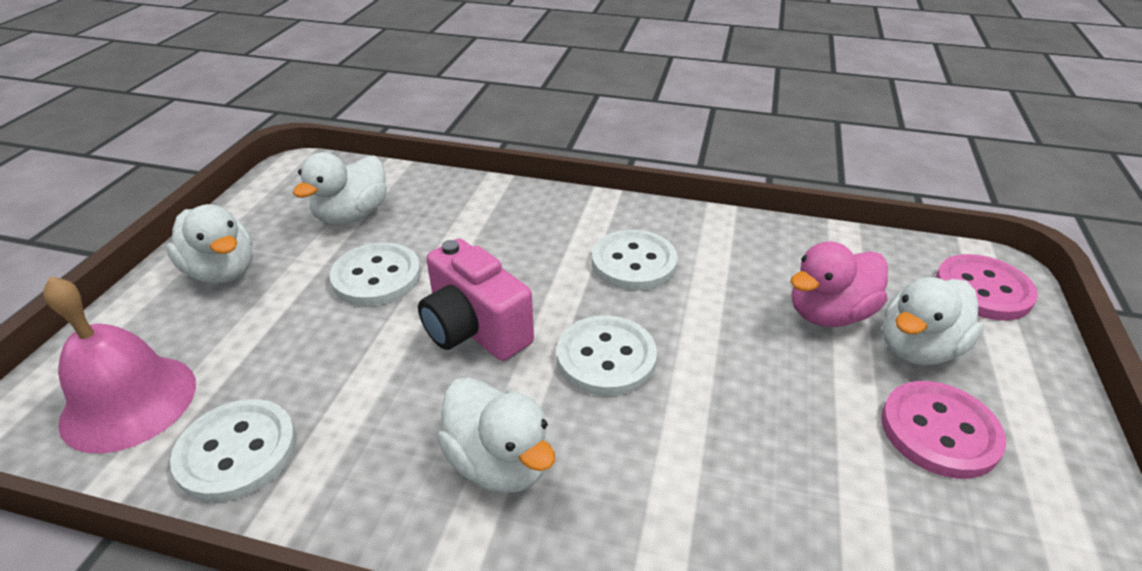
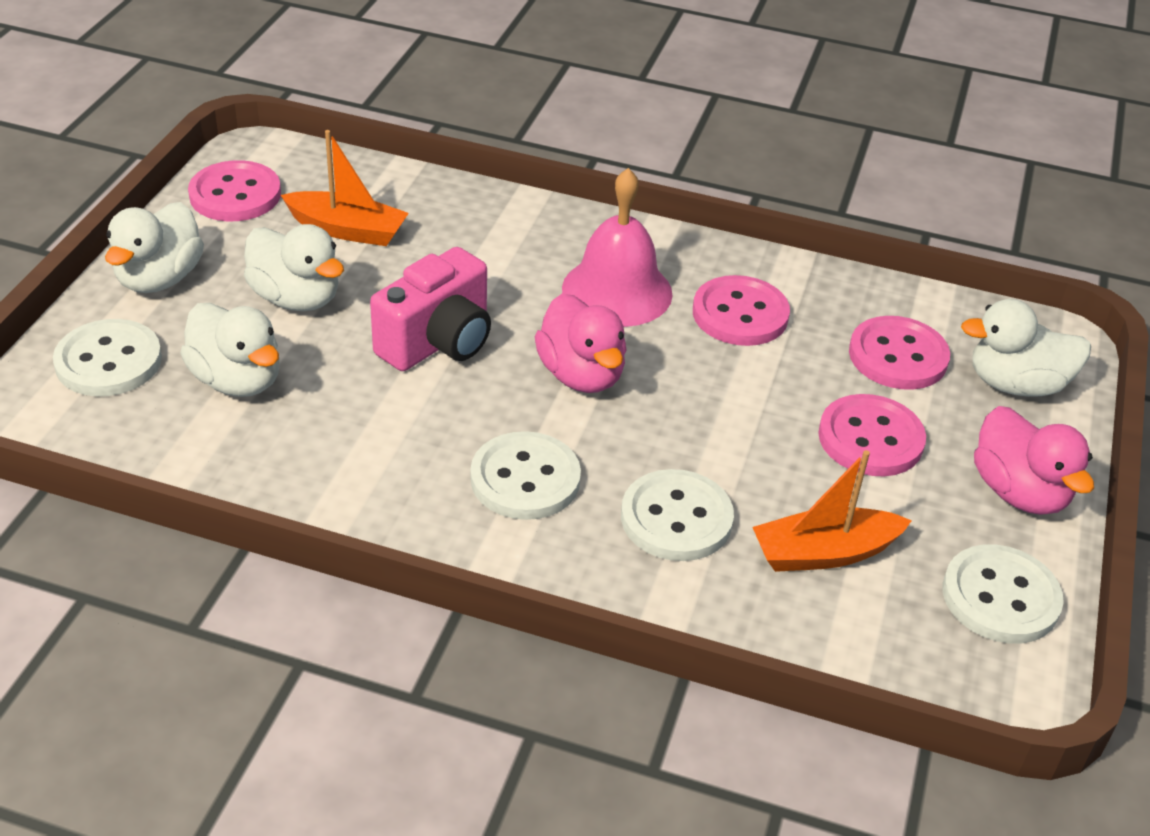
orange boat: none = 0 -> [281,130,409,246] [753,450,912,572] = 2
pink button: [881,381,1006,479] [936,254,1038,321] = 2 -> [188,160,281,221] [693,275,790,346] [818,394,926,476] [849,316,950,390] = 4
pink duck: [790,241,888,327] = 1 -> [535,293,627,393] [974,406,1094,515] = 2

